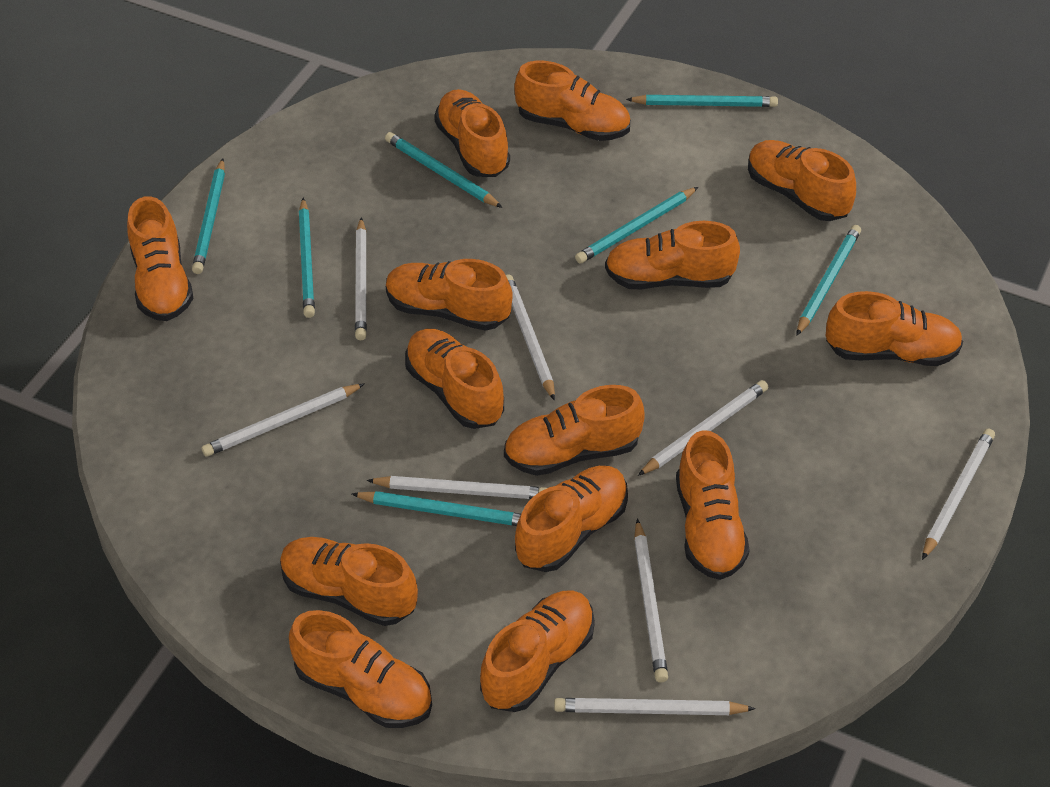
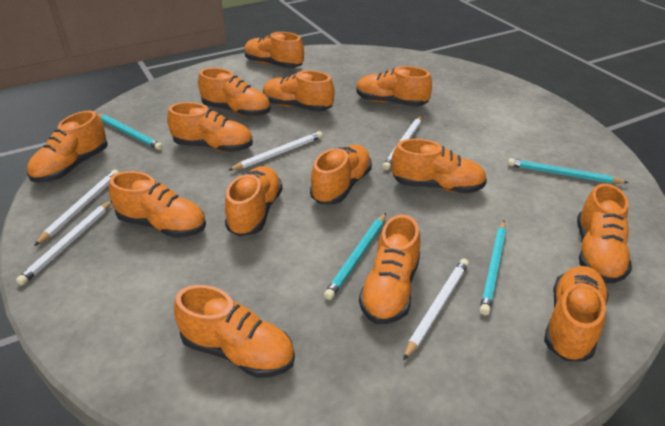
turquoise pencil: [192,158,225,274] [299,198,315,318] [352,491,521,526] [385,132,503,208] [575,187,698,263] [626,95,778,107] [796,225,861,336] = 7 -> [97,114,163,150] [324,213,386,300] [480,220,506,315] [508,158,629,184] = 4
white pencil: [202,383,365,457] [355,217,367,340] [367,476,547,499] [506,275,555,401] [554,698,756,715] [634,519,668,683] [638,380,768,476] [922,428,995,560] = 8 -> [16,201,112,285] [34,170,119,246] [228,131,323,171] [383,116,422,170] [403,259,469,360] = 5

